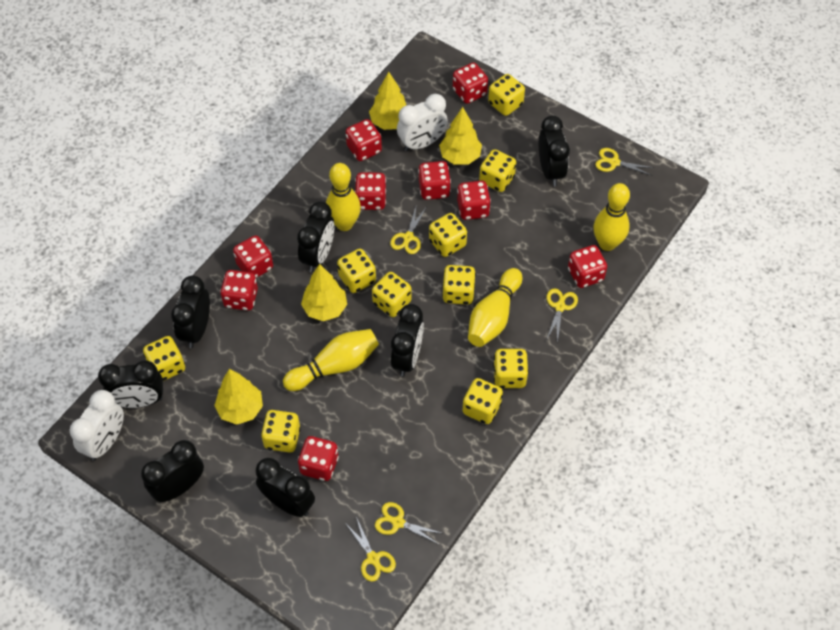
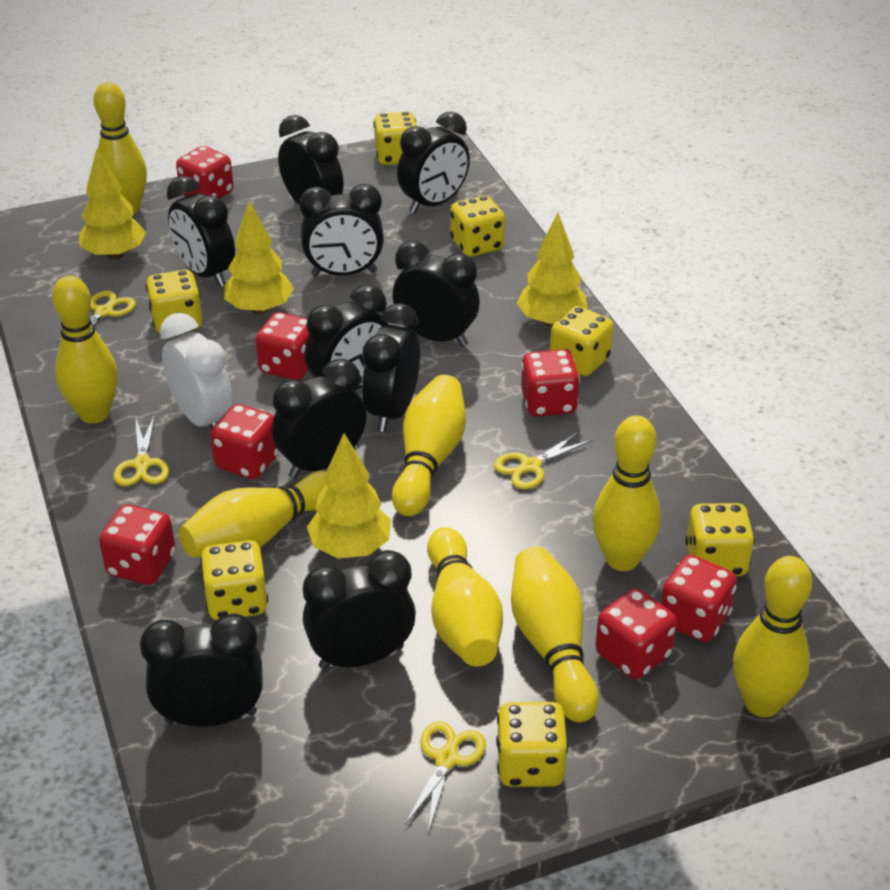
black clock: [98,360,163,408] [141,440,204,502] [171,275,210,348] [256,458,315,517] [297,201,334,272] [391,304,424,377] [539,115,570,186] = 7 -> [140,614,263,727] [167,176,235,287] [272,359,367,479] [278,115,344,205] [299,184,384,276] [303,550,416,670] [305,284,388,391] [362,303,420,432] [393,241,480,347] [397,112,470,214] = 10
red dice: [220,270,258,311] [233,235,273,278] [298,436,339,481] [346,119,382,161] [355,172,386,210] [418,161,451,200] [453,62,488,104] [457,181,491,220] [568,245,607,288] = 9 -> [99,505,176,585] [176,146,234,199] [210,404,279,479] [256,312,310,380] [521,349,580,417] [595,589,677,679] [661,555,737,642] = 7
white clock: [69,390,124,461] [397,94,448,151] = 2 -> [160,313,233,429] = 1
yellow bowling pin: [283,329,379,391] [326,163,361,231] [468,268,522,347] [593,183,630,251] = 4 -> [52,275,118,424] [94,82,147,214] [179,471,326,557] [392,375,466,516] [427,527,503,666] [511,547,599,722] [593,415,661,571] [733,556,812,717] = 8
yellow dice: [143,336,185,381] [261,410,301,453] [337,249,376,293] [372,272,412,317] [429,213,467,257] [442,265,476,305] [462,378,503,424] [479,149,516,192] [488,74,525,116] [493,349,529,388] = 10 -> [146,270,202,333] [200,540,268,620] [373,111,417,165] [450,196,505,257] [496,702,568,787] [550,306,613,376] [685,503,755,576] = 7
yellow scissors: [346,517,396,582] [375,502,444,544] [390,207,426,254] [547,288,578,343] [595,148,654,175] = 5 -> [56,291,136,343] [114,414,169,486] [405,721,486,833] [494,431,592,489] = 4

